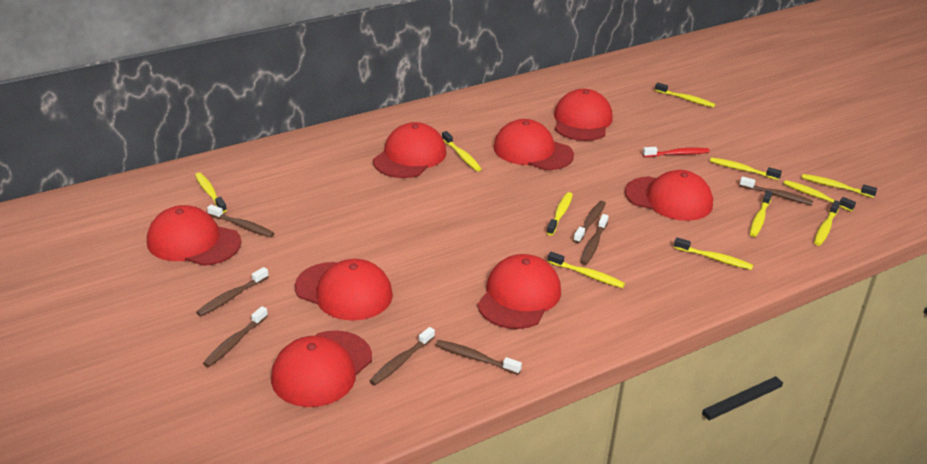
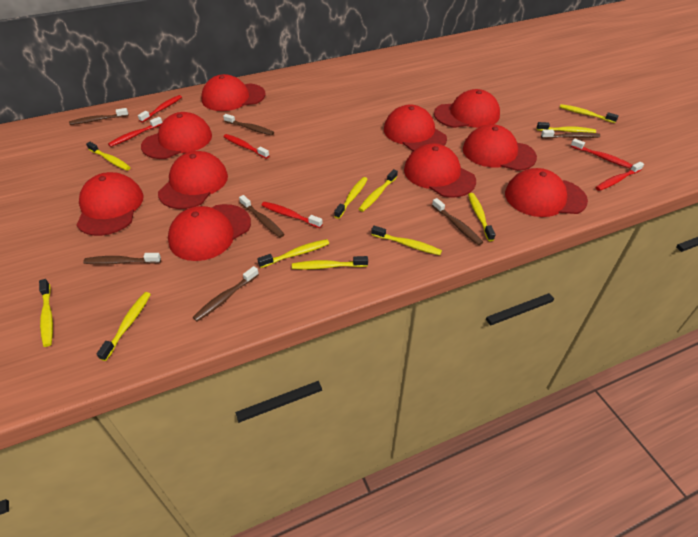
brown toothbrush: [196,267,269,316] [203,306,268,367] [207,204,274,238] [370,327,435,385] [435,340,522,375] [573,201,606,243] [581,214,608,265] [740,176,813,205] = 8 -> [69,108,129,125] [83,253,161,265] [193,266,259,321] [223,114,274,135] [239,195,285,238] [432,198,483,245] [541,130,600,139] = 7
red cap: [147,205,241,266] [271,331,372,407] [295,259,393,321] [373,122,446,178] [477,254,561,329] [493,119,574,170] [554,89,613,141] [625,170,713,221] = 8 -> [76,172,143,236] [141,112,212,159] [158,151,228,209] [168,204,251,261] [201,74,266,111] [384,105,447,151] [404,144,476,198] [434,89,500,128] [463,124,537,171] [505,168,588,217] = 10
red toothbrush: [643,147,710,157] = 1 -> [108,117,162,147] [138,95,182,123] [224,134,269,159] [261,202,323,228] [571,139,633,169] [596,162,644,191] = 6

